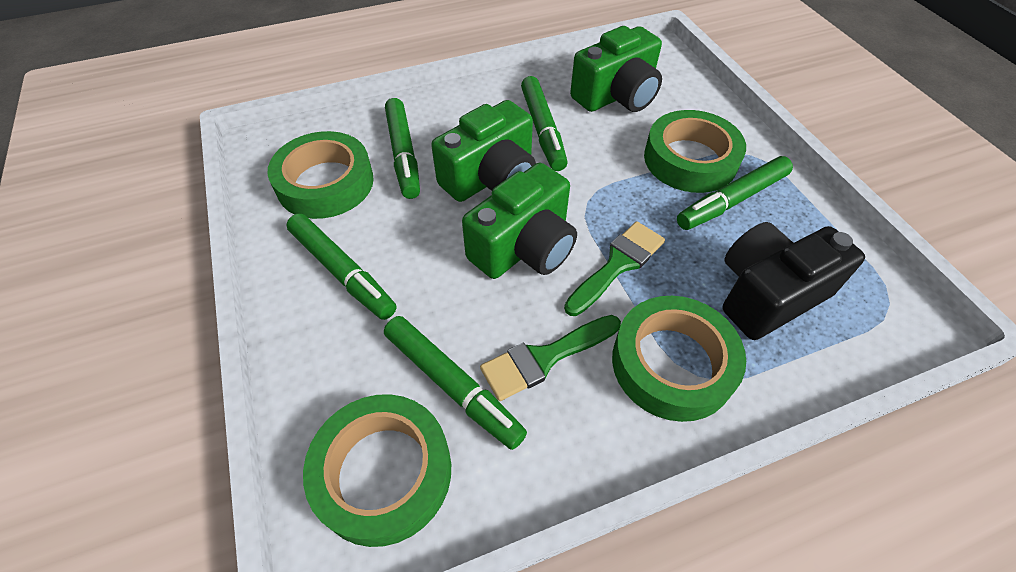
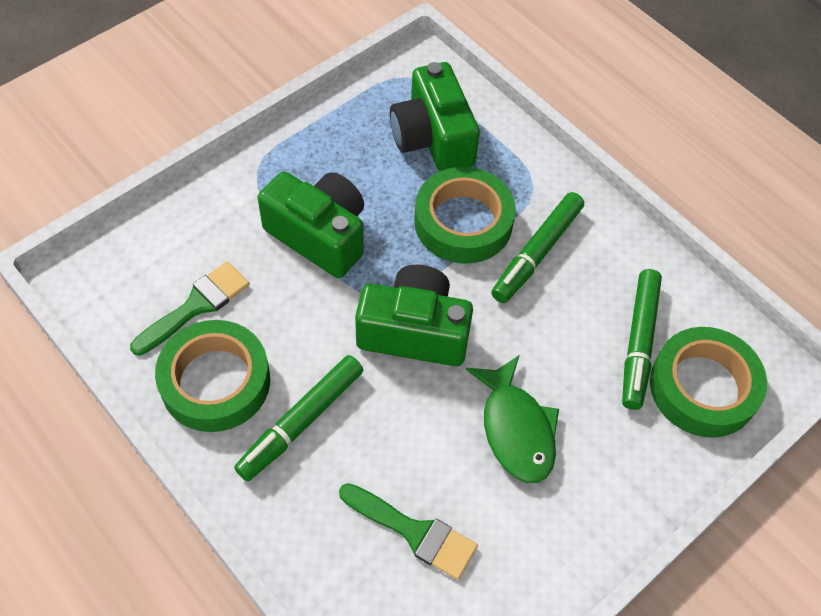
black camera: [722,222,865,340] = 1 -> none = 0
green fish: none = 0 -> [466,355,559,483] = 1
green marker: [287,213,396,320] [384,316,527,450] [385,98,420,199] [521,76,568,171] [677,156,793,230] = 5 -> [234,355,363,481] [491,192,584,303] [622,269,662,410] = 3
green tape: [268,131,374,219] [303,394,451,547] [612,296,746,422] [644,110,746,193] = 4 -> [155,320,270,432] [414,167,516,264] [650,327,767,438] = 3

